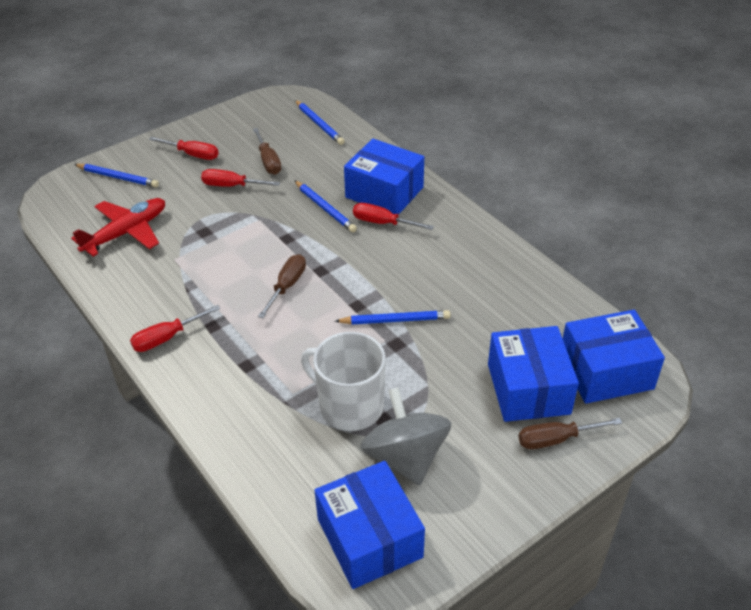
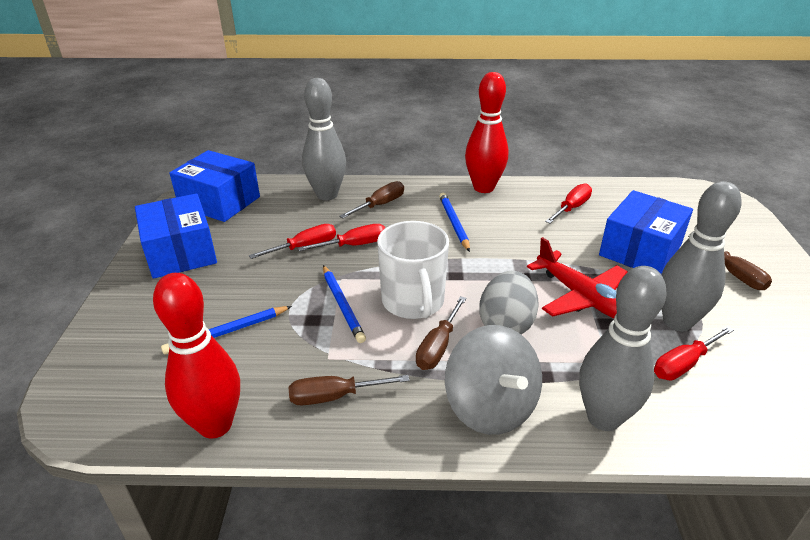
blue box: [315,461,425,589] [344,139,424,214] [488,326,579,422] [563,310,665,404] = 4 -> [135,193,217,279] [170,150,260,222] [599,190,693,274] = 3
blue pencil: [74,164,159,187] [294,180,357,232] [295,100,345,145] [335,310,450,325] = 4 -> [161,306,292,354] [323,265,366,343] [439,193,470,252] = 3
brown screwdriver: [253,128,281,175] [258,254,306,318] [518,418,622,449] = 3 -> [289,375,410,405] [339,181,404,218] [416,296,466,370] [688,236,772,290] = 4
grey bowling pin: none = 0 -> [302,78,346,200] [579,266,667,431] [661,181,742,331] = 3
grey egg: none = 0 -> [479,271,539,335] = 1
red bowling pin: none = 0 -> [153,273,240,439] [465,72,508,193] = 2

